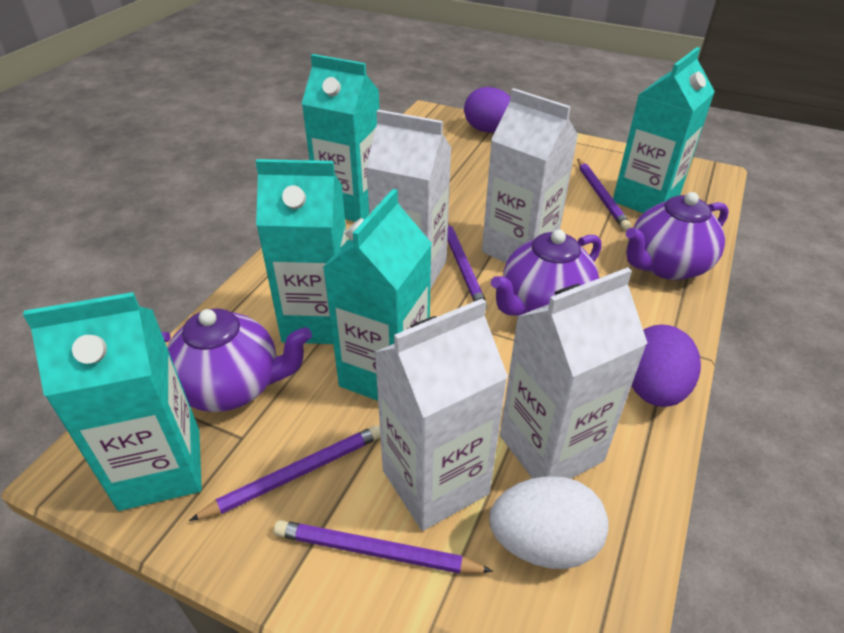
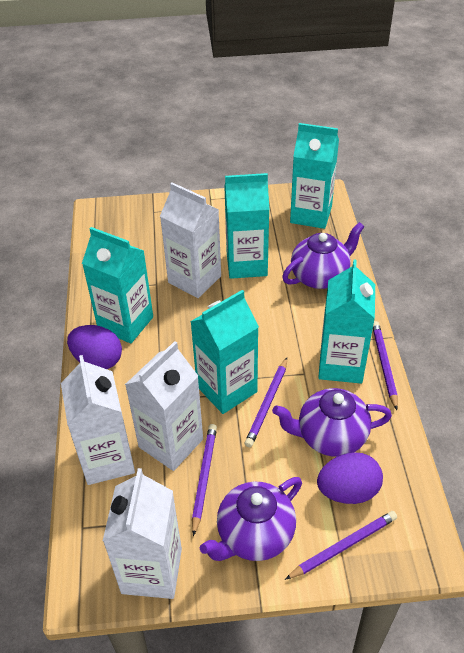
white egg: [489,476,609,569] = 1 -> none = 0

